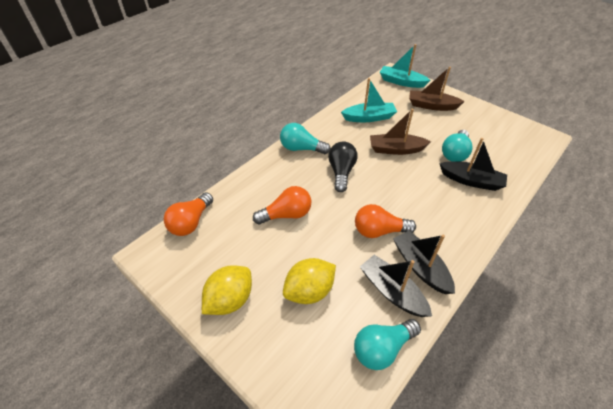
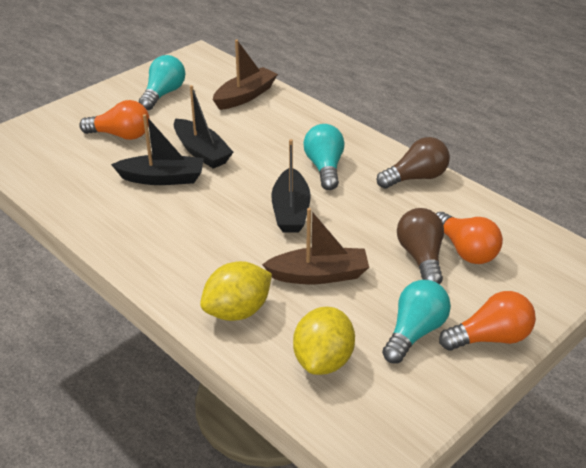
black light bulb: [328,141,358,192] = 1 -> none = 0
brown light bulb: none = 0 -> [377,137,450,189] [397,208,444,284] = 2
turquoise boat: [341,78,397,122] [380,44,430,88] = 2 -> none = 0

